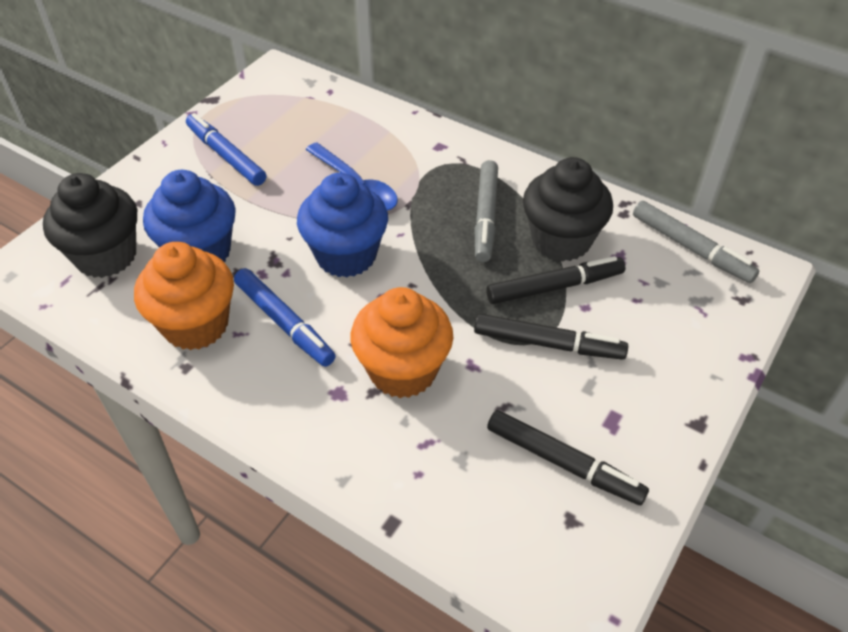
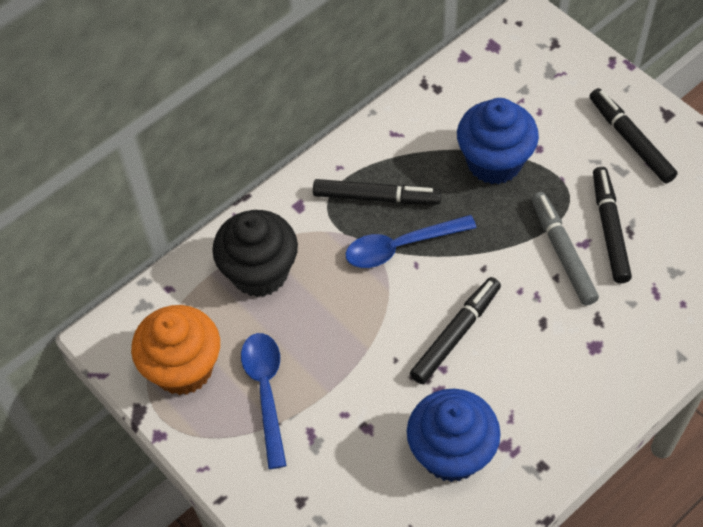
black cupcake: [43,173,137,278] [523,157,613,261] = 2 -> [212,210,298,297] = 1
black marker: [474,314,628,360] [486,256,625,304] [487,410,649,505] = 3 -> [313,179,441,204] [410,277,501,384] [590,88,678,184] [593,167,632,283] = 4
blue marker: [186,113,266,186] [234,268,336,367] = 2 -> none = 0
blue spoon: [305,142,398,211] = 1 -> [241,333,287,469] [345,215,477,268] = 2
grey marker: [475,160,498,262] [633,201,759,283] = 2 -> [532,192,599,306] = 1
orange cupcake: [134,242,234,350] [350,287,453,398] = 2 -> [131,305,220,395] = 1

